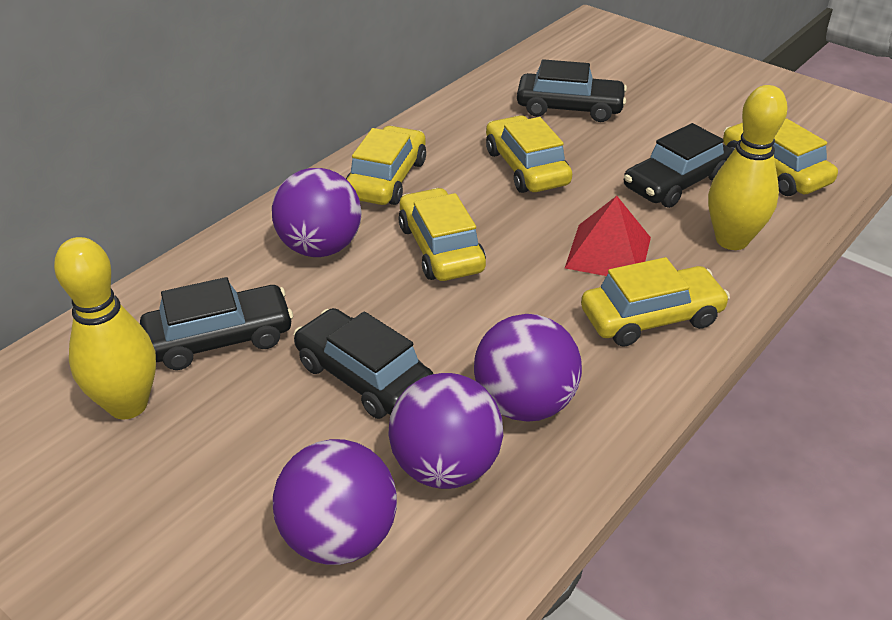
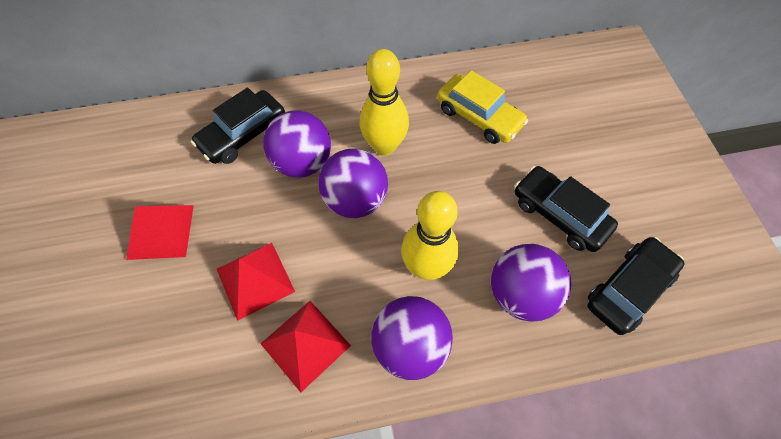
black car: [140,277,293,370] [294,308,433,419] [517,59,627,122] [624,123,733,208] = 4 -> [191,88,285,164] [515,166,618,252] [587,237,685,335] = 3
red pyramid: [565,196,651,276] = 1 -> [126,205,194,260] [217,243,295,321] [261,301,351,392] = 3
yellow car: [346,126,426,205] [399,188,486,281] [486,115,572,193] [581,257,730,347] [723,119,838,196] = 5 -> [437,70,528,144] = 1

